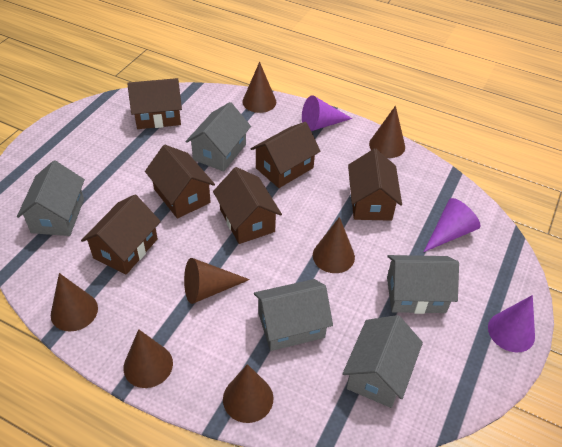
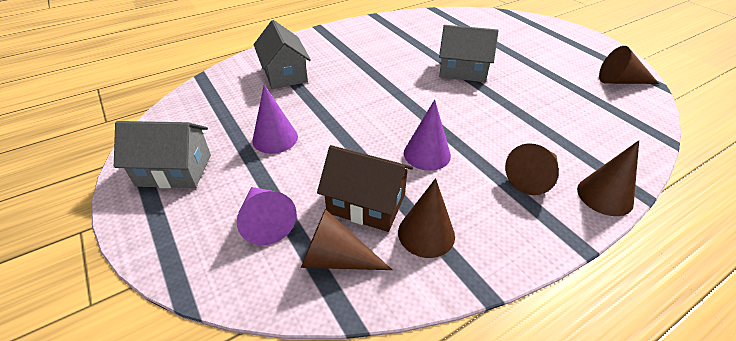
brown cone: [51,273,98,332] [123,329,173,388] [184,258,250,304] [223,364,273,423] [242,62,276,113] [313,217,355,273] [369,106,405,158] = 7 -> [301,209,392,270] [398,178,455,258] [505,143,559,195] [577,140,639,216] [599,46,659,84] = 5
brown house: [81,195,161,274] [127,78,182,129] [145,145,215,218] [213,167,282,244] [251,122,321,188] [348,148,402,221] = 6 -> [317,145,413,232] = 1
grey house: [17,160,85,236] [185,102,251,172] [254,279,333,351] [342,315,423,408] [387,255,459,314] = 5 -> [114,121,211,188] [254,20,311,89] [439,25,498,82] = 3

